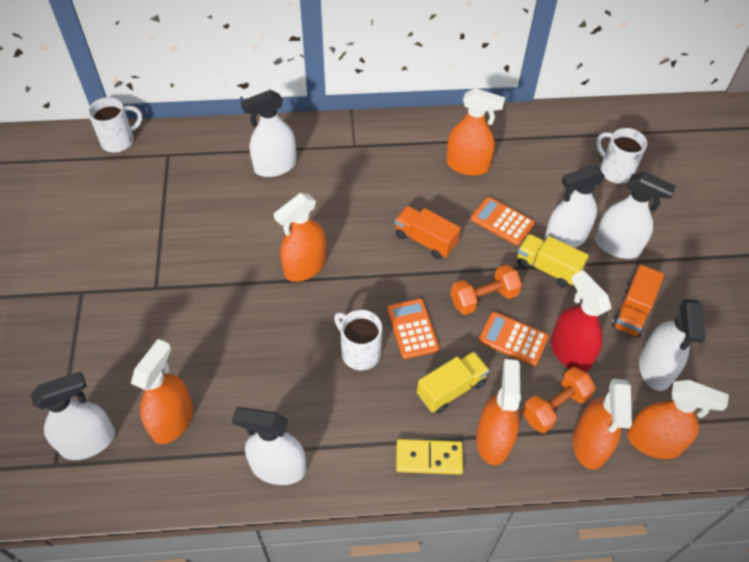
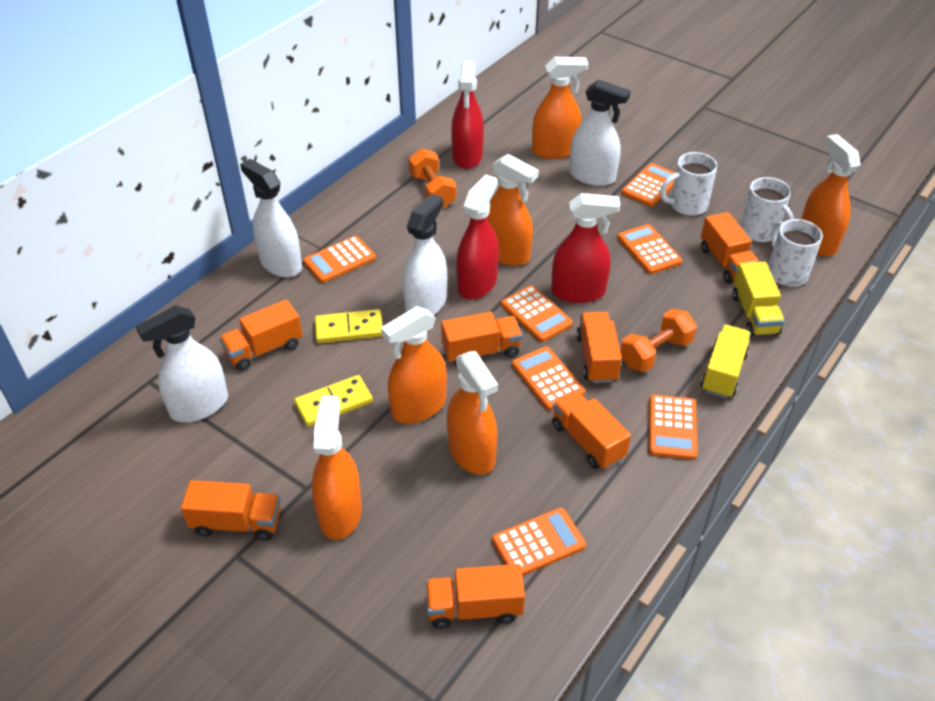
orange calculator: [387,299,439,359] [471,197,535,245] [479,312,549,366] = 3 -> [303,236,376,283] [492,508,586,576] [501,286,573,342] [512,346,585,410] [617,224,682,274] [622,163,676,207] [649,395,697,460] = 7
orange truck: [395,206,461,259] [612,265,664,338] = 2 -> [181,480,281,541] [219,299,303,371] [426,564,525,629] [441,312,522,366] [552,391,631,470] [576,312,622,383] [701,212,759,284] = 7
red spray bottle: [551,270,611,372] = 1 -> [451,61,484,169] [456,175,499,300] [551,193,620,303] = 3
white spray bottle: [31,371,115,460] [232,407,306,485] [240,90,297,177] [544,165,605,248] [595,171,676,259] [639,299,706,391] = 6 -> [136,305,228,422] [240,159,302,277] [403,194,447,315] [570,80,631,186] = 4
yellow domino: [396,439,463,475] = 1 -> [294,375,373,427] [315,309,382,343] = 2

